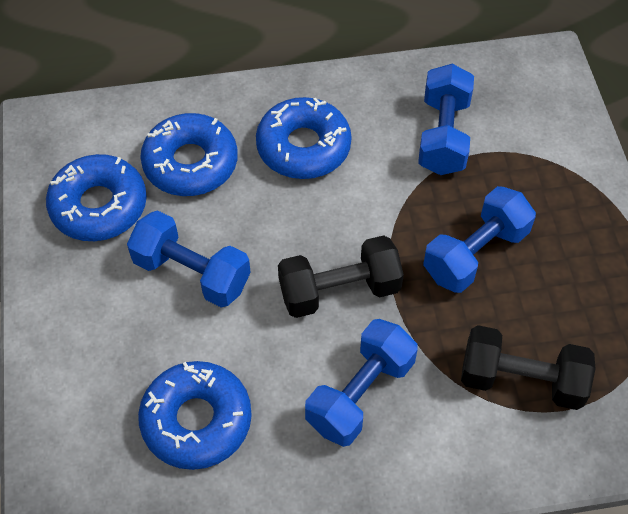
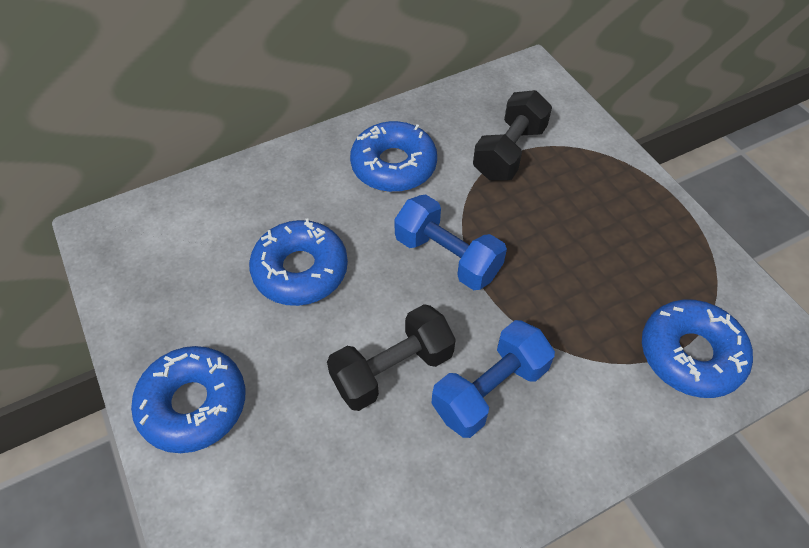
blue dumbbell: [127,210,251,308] [305,319,418,447] [418,64,474,175] [423,186,536,293] = 4 -> [394,194,507,290] [431,320,555,438] = 2

